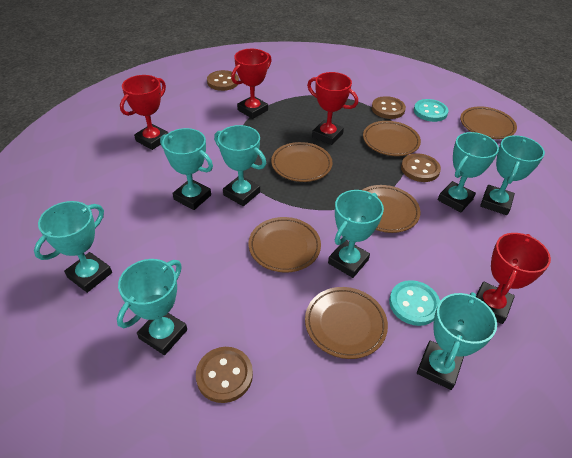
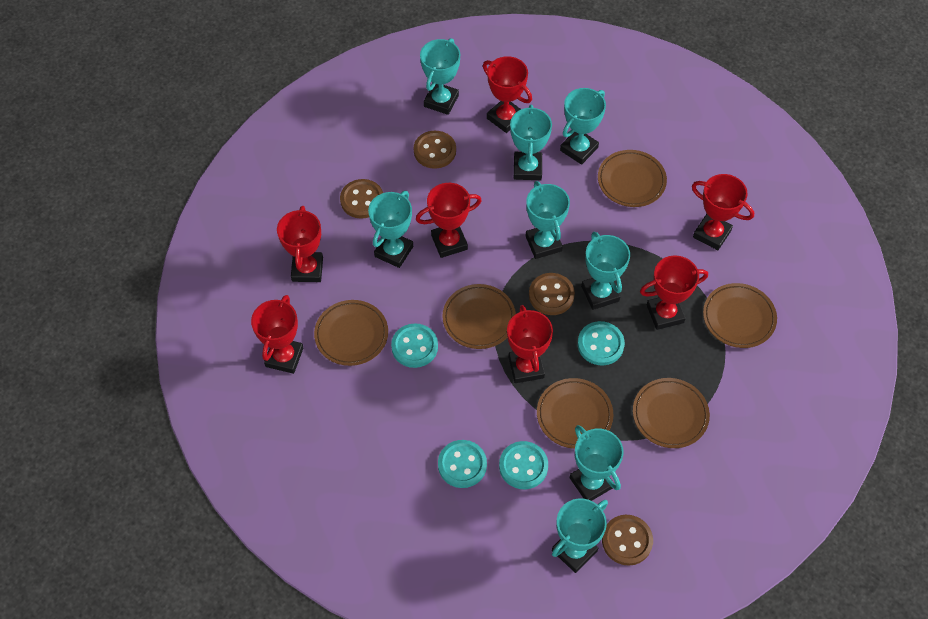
red trophy: [120,75,168,150] [231,49,272,119] [307,72,358,145] [476,233,551,324] = 4 -> [251,295,303,374] [277,206,323,282] [416,183,482,258] [483,56,532,133] [507,305,553,383] [640,255,708,330] [692,174,754,250] = 7
turquoise button: [389,280,440,326] [414,99,449,122] = 2 -> [391,323,438,368] [438,440,487,488] [499,441,548,489] [578,321,625,365] = 4

